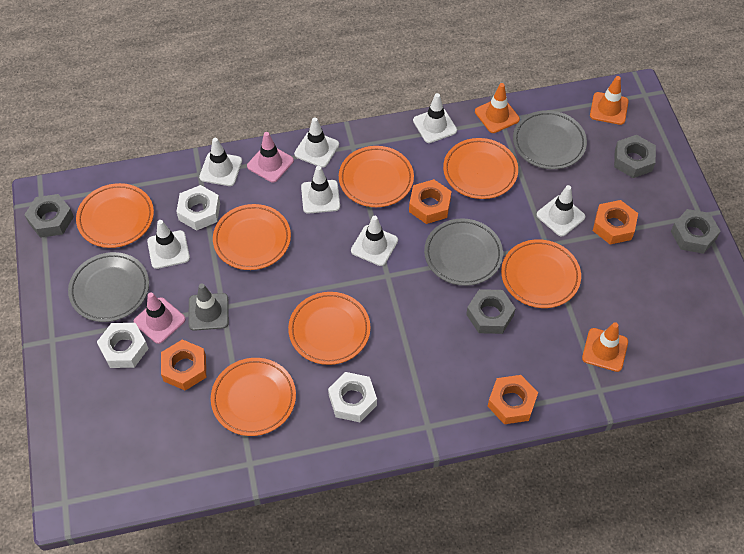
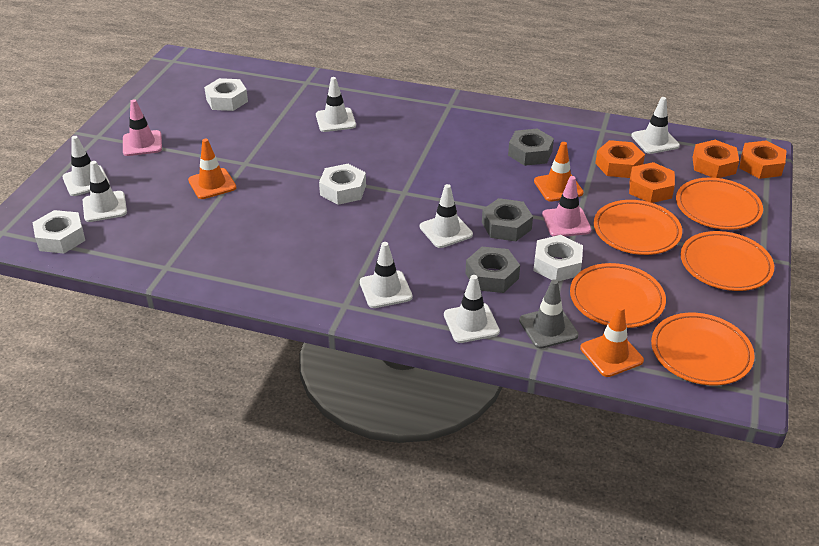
grey nut: [24,194,74,238] [466,289,516,334] [614,135,656,178] [671,209,721,254] = 4 -> [465,247,520,293] [482,198,533,241] [508,129,554,166] = 3
grey plate: [68,252,149,322] [424,218,503,286] [513,110,587,169] = 3 -> none = 0
orange plate: [76,183,154,248] [211,358,296,436] [213,204,291,270] [288,292,370,365] [339,146,414,207] [443,138,518,199] [501,239,581,308] = 7 -> [570,263,666,328] [594,200,682,255] [651,313,755,385] [676,178,763,230] [681,231,774,291] = 5
white nut: [97,323,149,368] [176,185,220,231] [328,372,377,422] = 3 -> [32,210,85,253] [204,78,248,111] [319,164,366,205] [533,235,583,281] = 4

